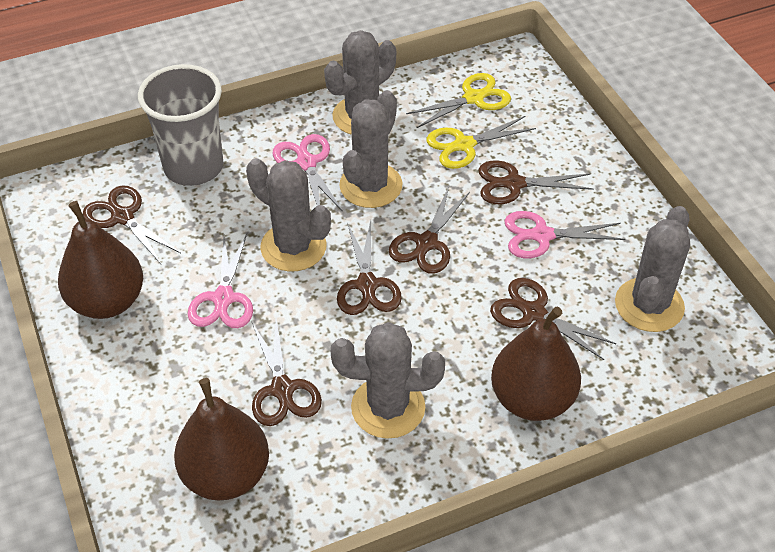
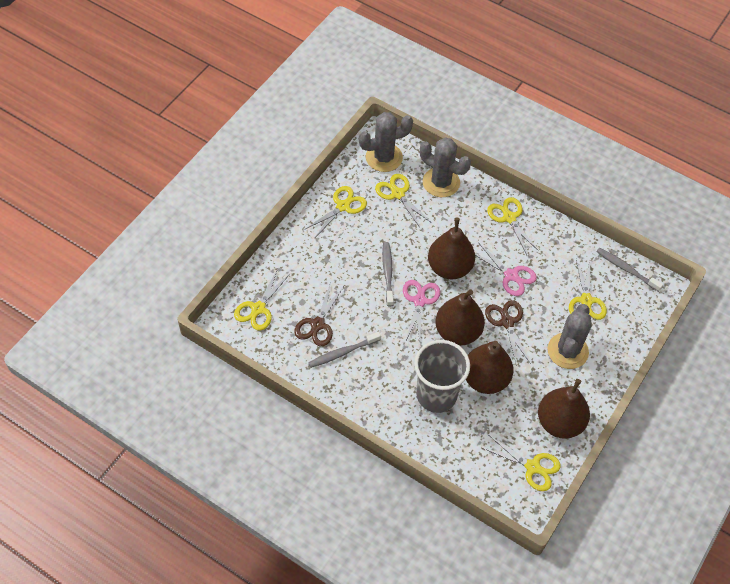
brown pear: [58,201,143,319] [174,378,269,501] [491,307,581,421] = 3 -> [428,218,475,279] [435,290,485,345] [466,341,514,394] [538,379,590,439] = 4
brown scissors: [83,185,181,264] [252,318,322,426] [337,220,402,315] [389,187,470,274] [478,160,593,204] [490,278,616,360] = 6 -> [294,283,343,346] [485,300,531,366] = 2
grey cactus: [246,158,331,271] [324,30,396,135] [331,322,445,439] [339,90,403,208] [615,206,690,332] = 5 -> [359,112,413,172] [420,137,471,197] [548,304,592,369] = 3
grey toothbrush: none = 0 -> [308,332,381,368] [382,242,394,307] [596,248,663,292] = 3
pink scissors: [188,234,253,328] [273,134,343,212] [504,211,625,258] = 3 -> [403,280,440,342] [475,242,537,296] = 2
yellow scissors: [406,73,511,128] [426,116,536,169] = 2 -> [234,269,290,331] [306,186,367,237] [375,174,431,228] [483,435,561,491] [487,197,539,255] [569,259,607,320] = 6

